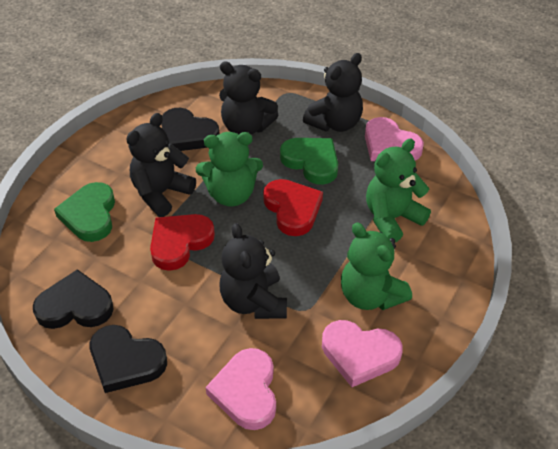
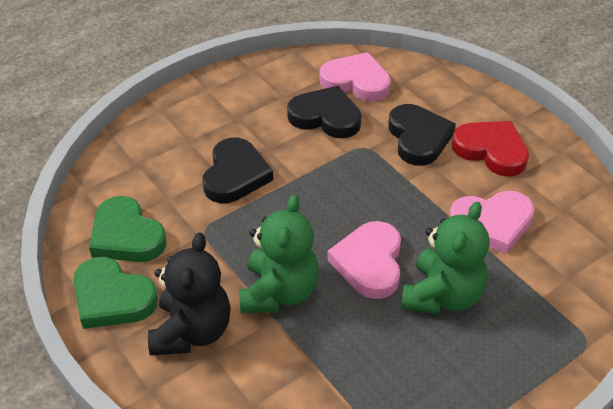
black teddy bear: [126,113,196,217] [219,61,279,135] [219,223,287,319] [303,53,363,132] = 4 -> [148,232,231,356] = 1
green teddy bear: [196,132,263,207] [341,222,412,310] [366,139,431,242] = 3 -> [239,194,319,313] [401,202,490,315] = 2
red heart: [150,214,215,271] [263,179,323,236] = 2 -> [452,121,529,176] = 1

